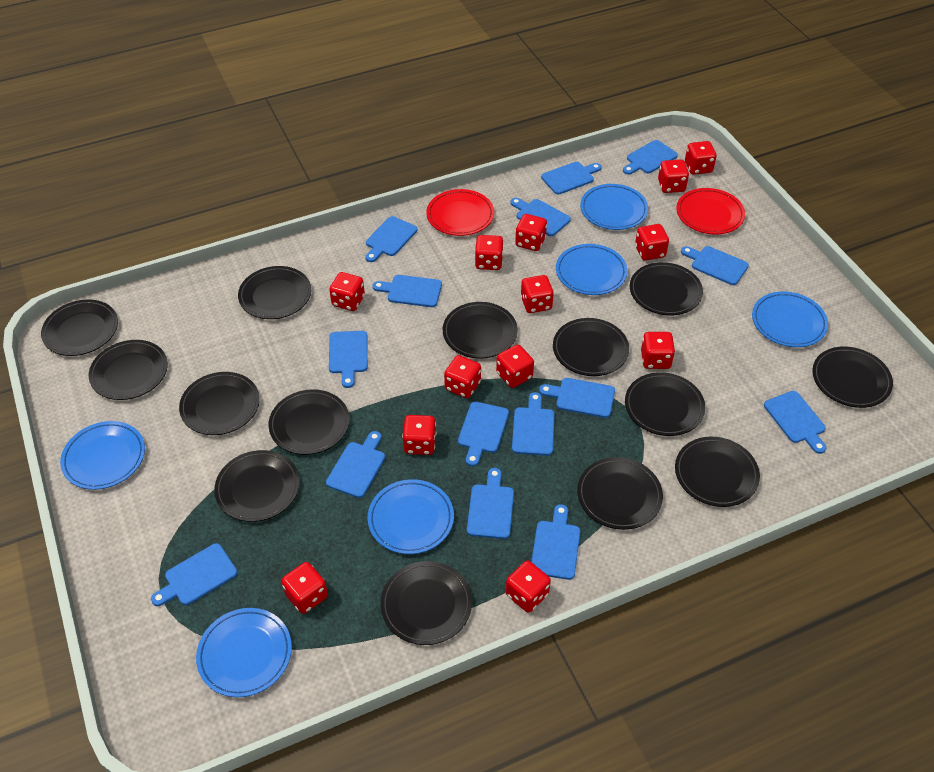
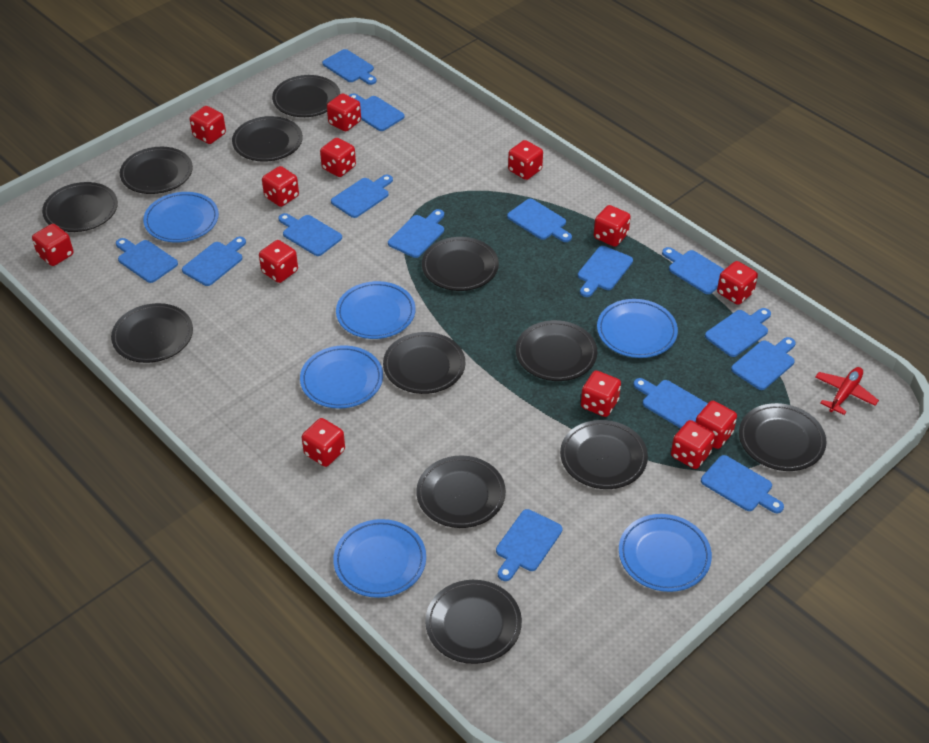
black plate: [41,300,118,356] [89,340,168,400] [179,372,260,435] [214,450,300,522] [238,266,311,319] [269,389,350,455] [380,561,472,645] [443,302,518,359] [553,318,629,376] [577,457,663,530] [625,372,705,436] [630,262,703,316] [675,437,760,507] [812,347,893,408] = 14 -> [42,182,118,232] [111,303,193,363] [120,147,193,194] [232,116,303,162] [272,75,340,117] [383,332,465,394] [416,456,506,528] [422,237,499,291] [425,580,522,664] [516,320,598,381] [560,420,648,489] [739,403,826,471] = 12
red plane: none = 0 -> [815,367,879,415] = 1
red plate: [426,189,494,236] [676,188,745,234] = 2 -> none = 0

